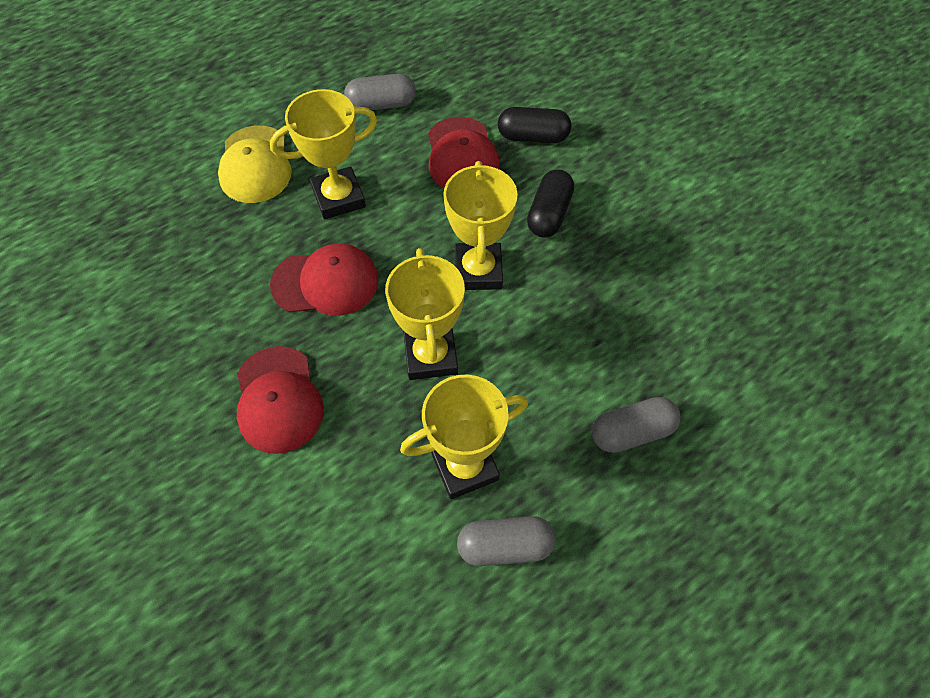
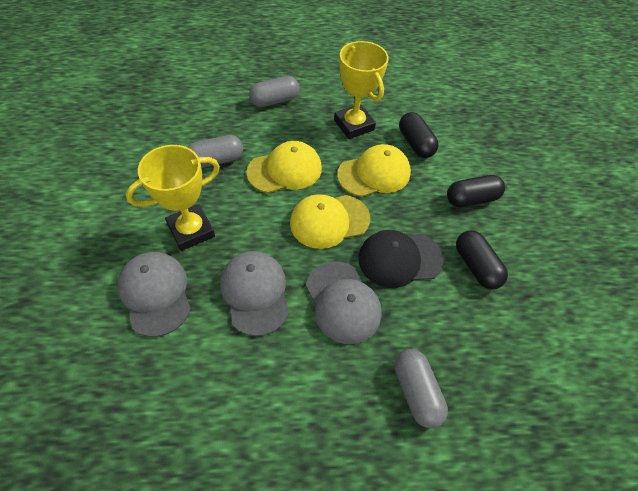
black cap: none = 0 -> [358,230,444,288] = 1
black capsule: [498,107,571,143] [527,169,574,238] = 2 -> [399,112,438,158] [447,175,505,208] [456,230,508,289] = 3
grey cap: none = 0 -> [117,252,191,337] [220,251,290,336] [306,261,382,344] = 3
red cap: [237,346,324,454] [270,243,379,316] [428,117,500,188] = 3 -> none = 0
yellow cap: [218,125,292,203] = 1 -> [246,141,322,193] [290,194,370,249] [337,144,411,197] = 3
yellow trophy: [270,89,377,219] [385,248,465,380] [400,375,528,499] [443,161,518,290] = 4 -> [126,145,220,251] [334,41,389,139] = 2

